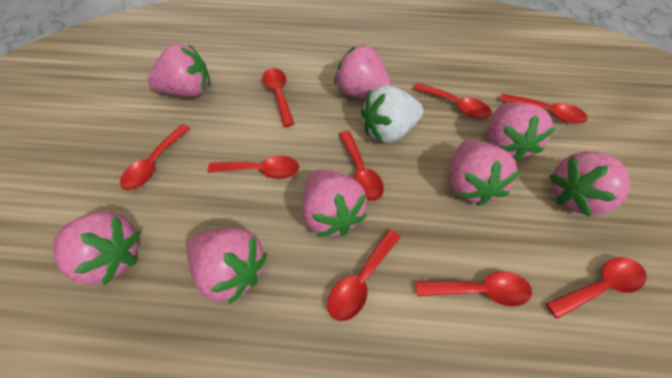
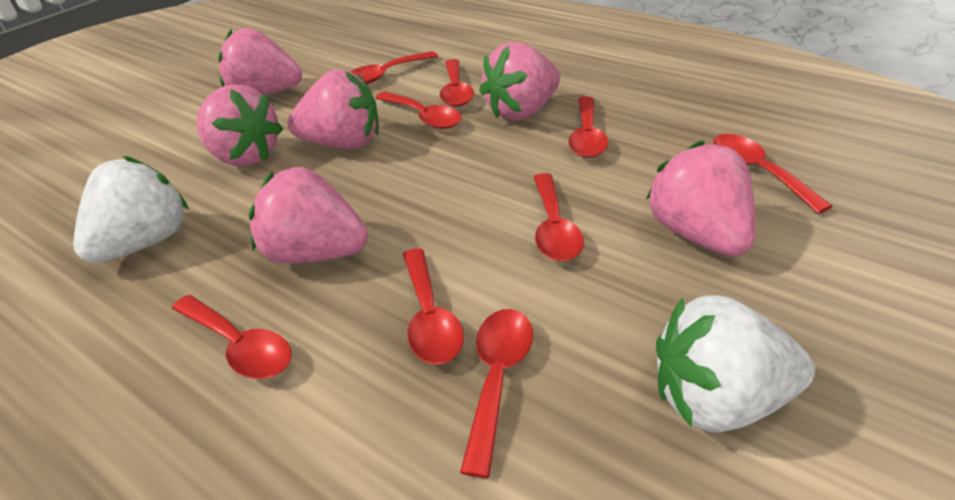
pink strawberry: [53,211,141,285] [148,44,211,97] [187,227,267,304] [302,170,367,237] [334,45,392,99] [449,140,520,206] [487,102,556,161] [549,151,630,217] = 8 -> [197,85,283,166] [218,28,302,95] [249,167,368,264] [288,70,379,149] [479,42,560,121] [646,140,755,256] = 6
white strawberry: [361,85,423,143] = 1 -> [73,156,189,263] [656,295,815,432] = 2

